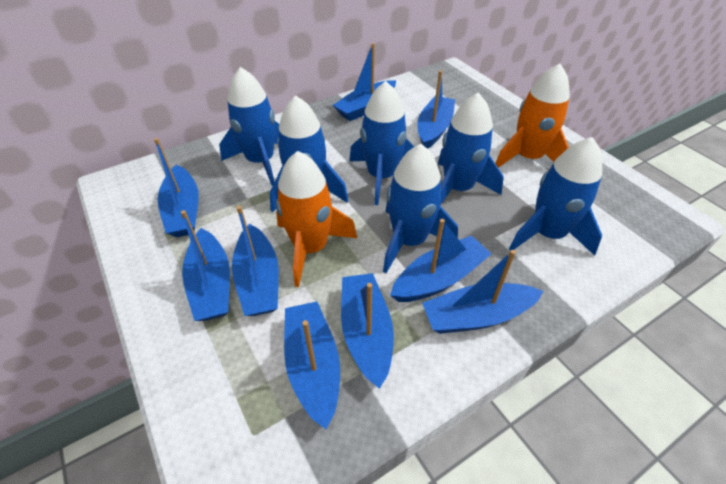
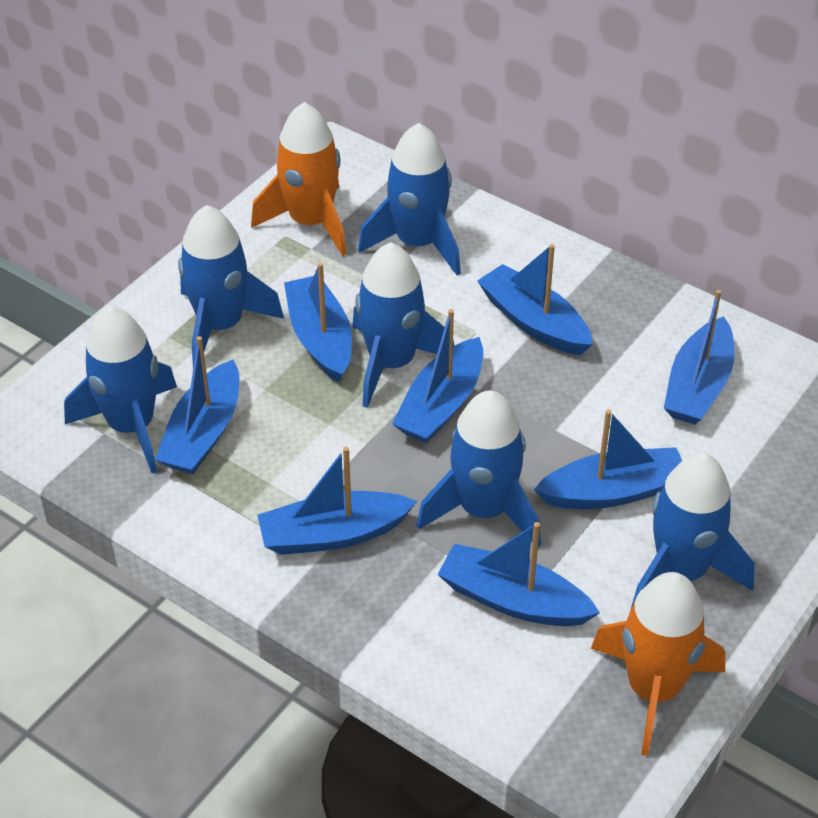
blue boat: [154,138,199,237] [181,210,230,321] [232,206,279,316] [284,301,340,429] [333,43,396,121] [341,273,394,389] [390,219,491,302] [417,70,455,149] [422,250,543,334] = 9 -> [155,336,239,474] [257,447,417,555] [284,263,352,382] [392,309,483,443] [437,522,600,626] [477,244,593,355] [534,409,682,509] [664,290,735,425] = 8

